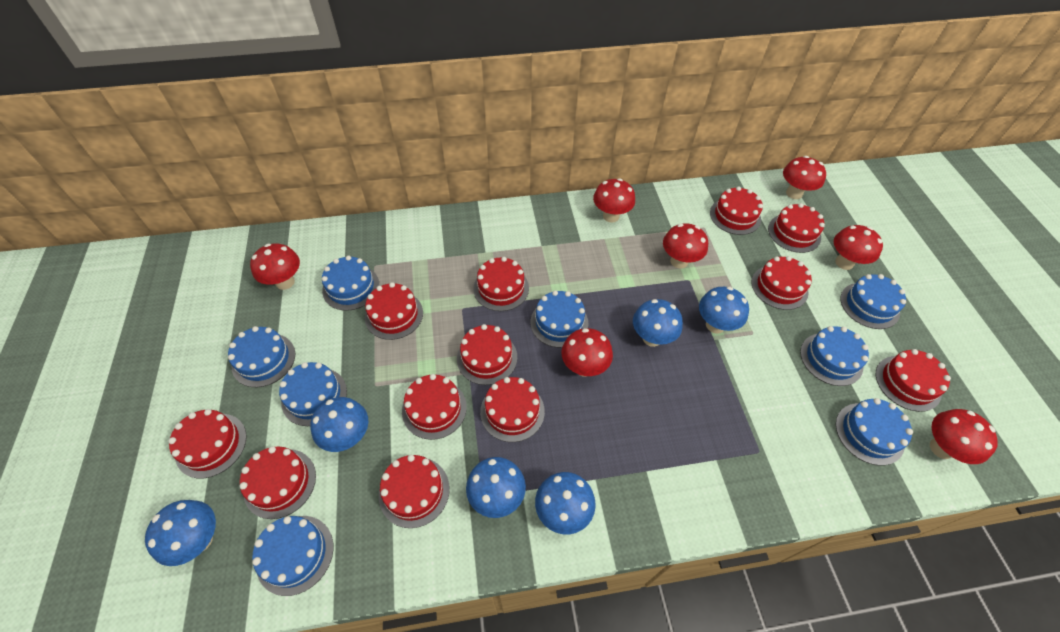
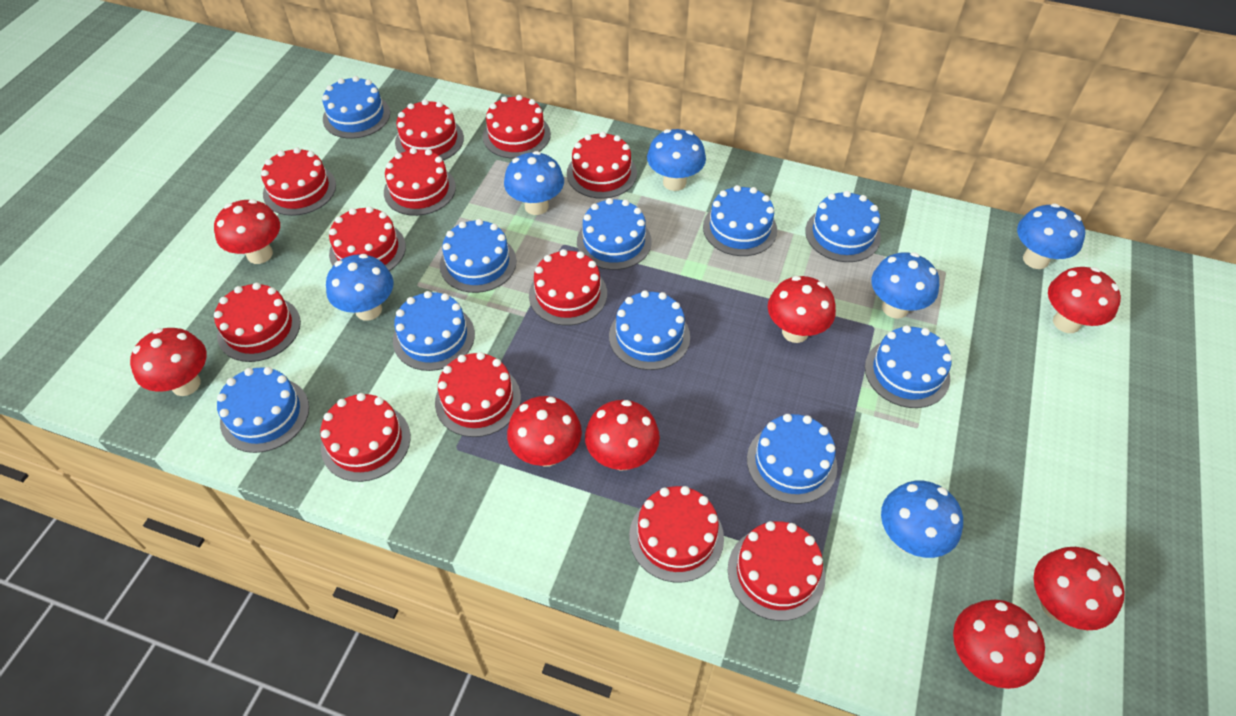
blue cake: [228,326,295,387] [252,516,333,596] [279,362,347,426] [322,256,379,311] [531,290,588,348] [800,326,869,386] [836,398,913,466] [840,274,906,329] = 8 -> [217,367,309,453] [322,76,390,139] [393,291,475,371] [440,219,517,293] [577,198,652,270] [609,290,690,370] [703,185,777,256] [747,414,837,504] [805,191,881,262] [865,325,952,408] = 10
red mushroom: [250,244,300,290] [562,328,613,377] [593,178,635,223] [663,223,708,269] [783,156,826,199] [834,225,883,270] [930,409,998,464] = 7 -> [130,328,206,396] [214,199,280,264] [507,396,582,467] [585,400,660,471] [768,276,836,343] [953,600,1045,689] [1034,547,1125,630] [1048,267,1121,333] = 8

